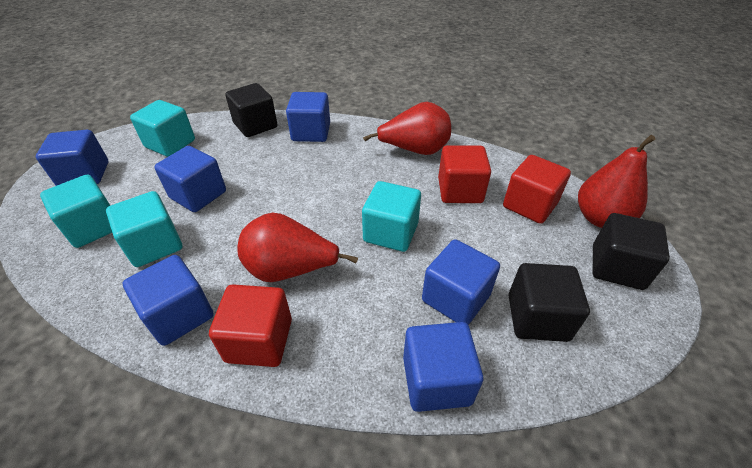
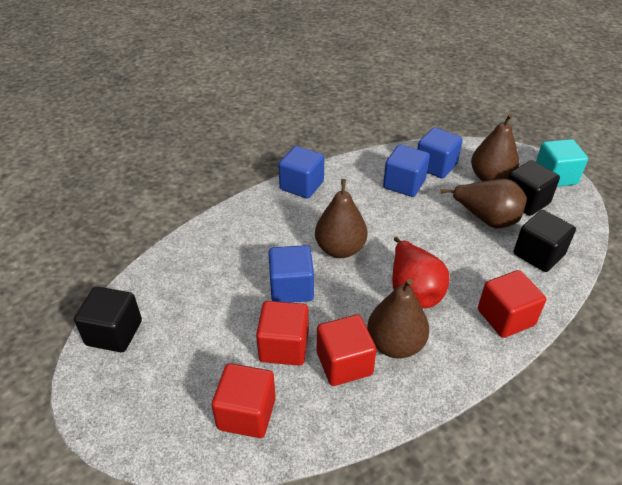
blue cube: [36,130,108,186] [123,255,214,346] [154,146,226,212] [286,92,330,142] [403,322,483,412] [422,239,500,325] = 6 -> [268,245,314,303] [278,146,324,199] [383,145,430,197] [417,127,463,179] = 4
brown pear: none = 0 -> [315,179,367,258] [367,279,429,358] [440,179,527,228] [471,114,519,181] = 4
red cube: [209,284,292,367] [438,145,491,203] [503,155,571,224] = 3 -> [212,363,276,438] [256,301,309,366] [317,315,377,386] [478,270,546,338] = 4
red pear: [237,213,358,282] [363,102,451,155] [578,135,656,228] = 3 -> [392,237,450,308] = 1
turquoise cube: [40,175,112,248] [106,191,182,267] [130,100,195,157] [362,181,421,252] = 4 -> [536,139,588,187] = 1

